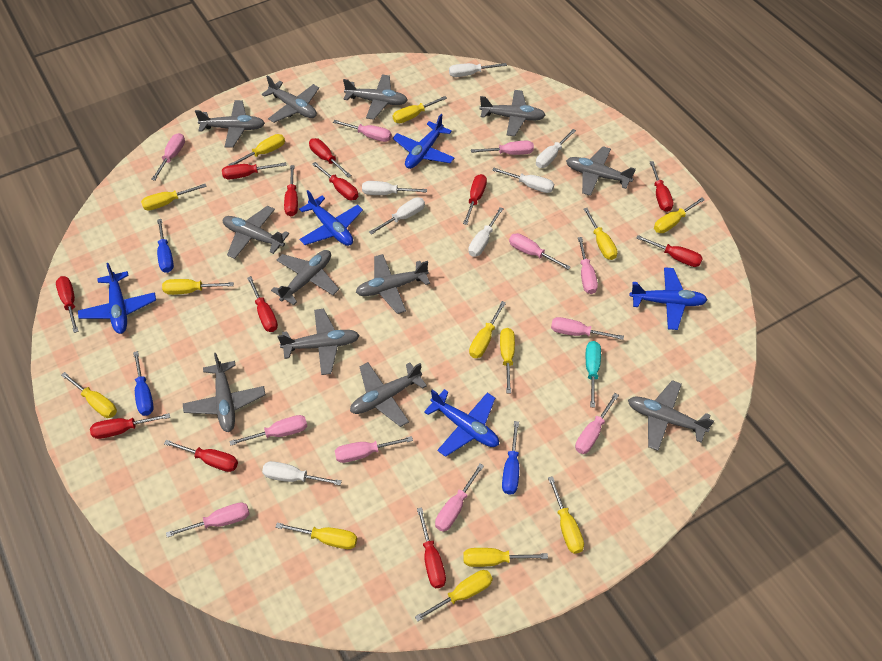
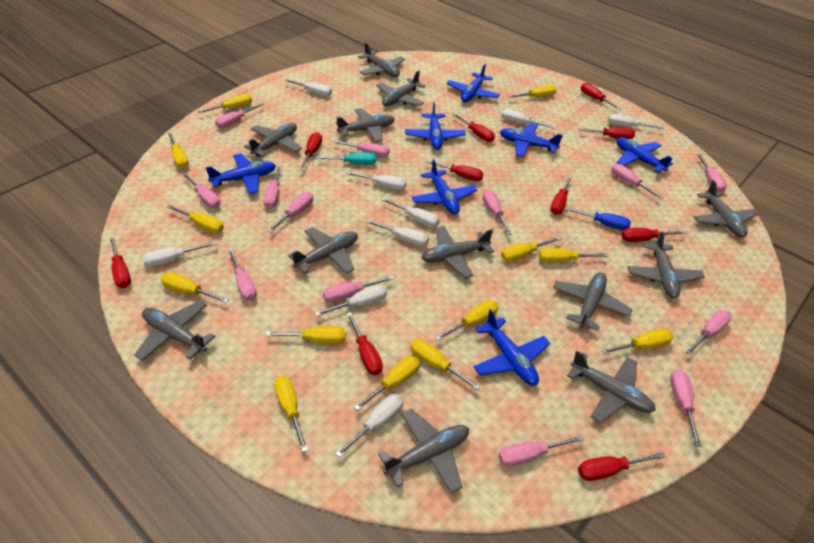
blue plane: [78,263,156,334] [299,190,363,246] [393,114,455,169] [424,389,499,457] [629,267,707,330] = 5 -> [206,153,276,194] [405,102,466,150] [412,159,477,215] [446,64,500,102] [474,309,550,386] [500,123,563,157] [617,137,673,173] = 7
blue screwdriver: [133,351,154,416] [157,219,174,273] [502,421,519,495] = 3 -> [565,207,631,230] = 1
pink screwdriver: [151,133,185,181] [166,502,249,537] [229,415,307,446] [333,120,391,142] [335,436,413,463] [435,464,484,532] [471,141,534,155] [509,233,570,270] [551,317,624,340] [575,393,619,454] [578,237,598,294] = 11 -> [182,173,221,208] [215,103,264,128] [228,249,257,301] [263,166,282,209] [267,192,313,232] [323,276,394,303] [333,140,389,157] [483,190,512,235] [498,435,584,467] [611,164,663,199] [670,370,702,447] [686,310,732,355] [697,154,727,192] = 13
red screwdriver: [56,276,78,333] [90,413,170,439] [164,440,238,472] [222,162,287,179] [247,276,278,332] [284,165,298,216] [309,138,351,177] [312,162,358,200] [417,507,446,588] [463,174,487,225] [636,235,703,267] [650,161,674,212] = 12 -> [109,237,131,288] [299,132,322,170] [346,312,383,375] [425,160,484,181] [452,113,495,142] [550,176,572,215] [578,452,665,481] [579,127,635,139] [581,83,622,110] [621,228,687,242] = 10
white screwdriver: [262,461,342,485] [362,181,427,195] [369,197,425,235] [449,63,507,77] [468,207,503,257] [492,168,554,193] [536,129,576,168] = 7 -> [142,241,217,267] [284,79,332,96] [315,285,387,316] [335,394,403,458] [346,171,406,190] [366,219,429,247] [382,198,440,227] [501,109,555,128] [608,114,664,129] = 9

